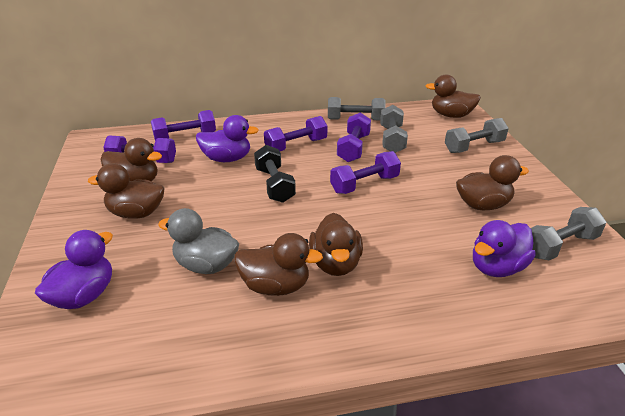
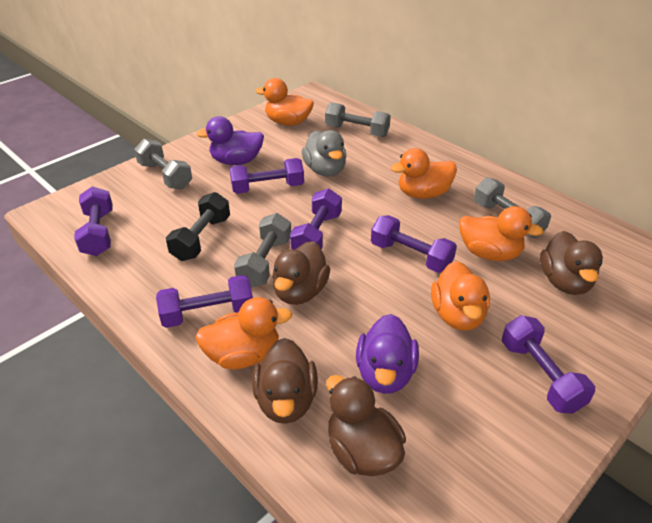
brown duck: [88,163,165,219] [100,138,162,181] [234,233,323,296] [309,213,363,276] [426,74,481,118] [456,155,529,210] = 6 -> [252,338,318,424] [272,241,330,305] [326,375,406,476] [540,231,603,295] = 4
orange duck: none = 0 -> [195,297,292,369] [255,78,314,126] [391,148,457,199] [431,261,490,331] [459,206,543,261] = 5
purple duck: [35,230,113,309] [196,115,259,162] [473,220,536,277] = 3 -> [196,116,264,165] [356,314,419,394] = 2
purple dumbbell: [103,135,176,163] [151,110,216,140] [264,116,327,151] [330,151,401,194] [337,112,371,162] = 5 -> [74,186,113,256] [156,275,253,328] [229,158,304,194] [290,188,342,250] [371,215,457,273] [502,315,595,414] = 6

